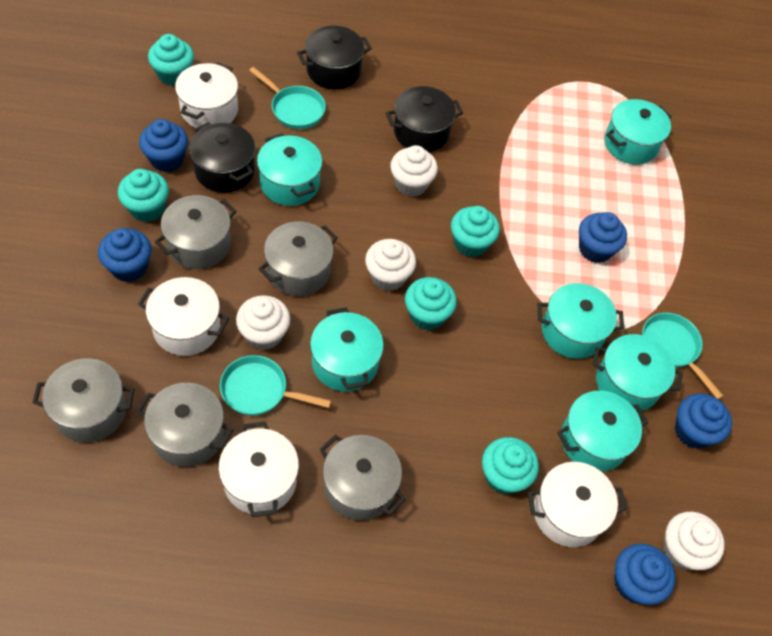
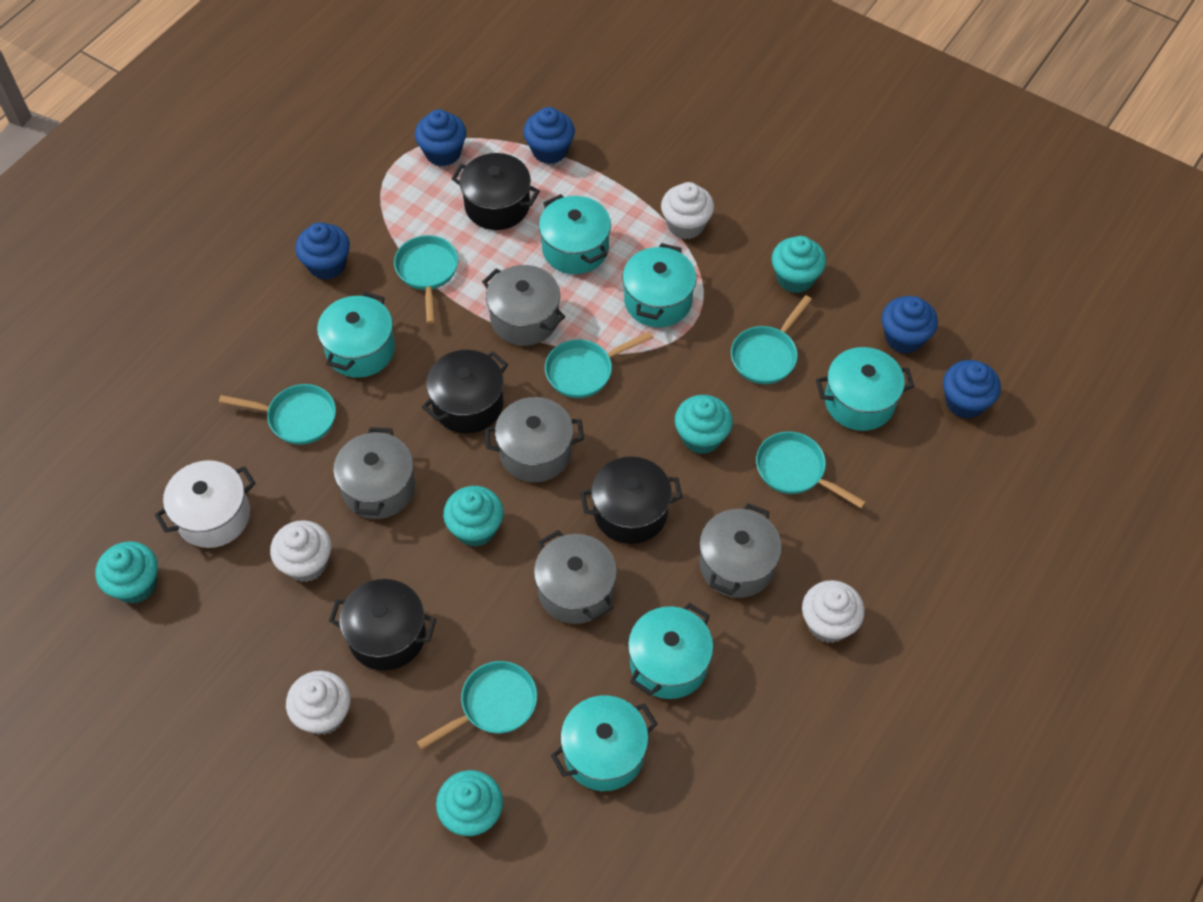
black pot: [189,122,255,193] [297,26,372,89] [386,86,463,152] = 3 -> [329,579,436,671] [422,350,508,433] [452,153,540,230] [580,457,683,544] = 4
turquoise pan: [220,355,331,416] [249,67,326,129] [642,313,723,399] = 3 -> [219,384,336,445] [394,235,458,324] [417,661,537,750] [545,331,653,398] [731,295,812,384] [756,432,866,509] = 6
white pot: [138,277,229,356] [175,62,238,128] [218,422,299,517] [528,462,627,547] = 4 -> [155,460,256,548] = 1

